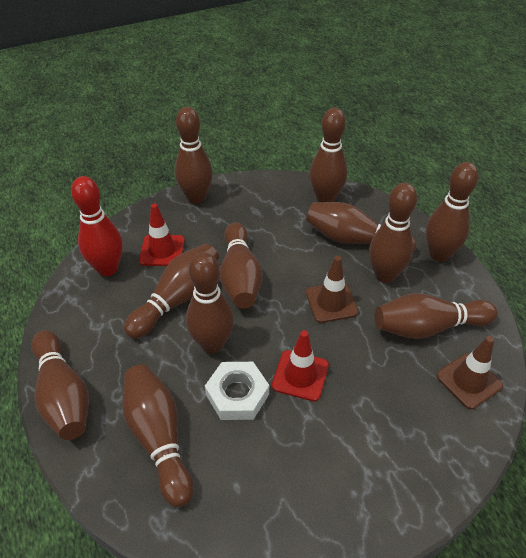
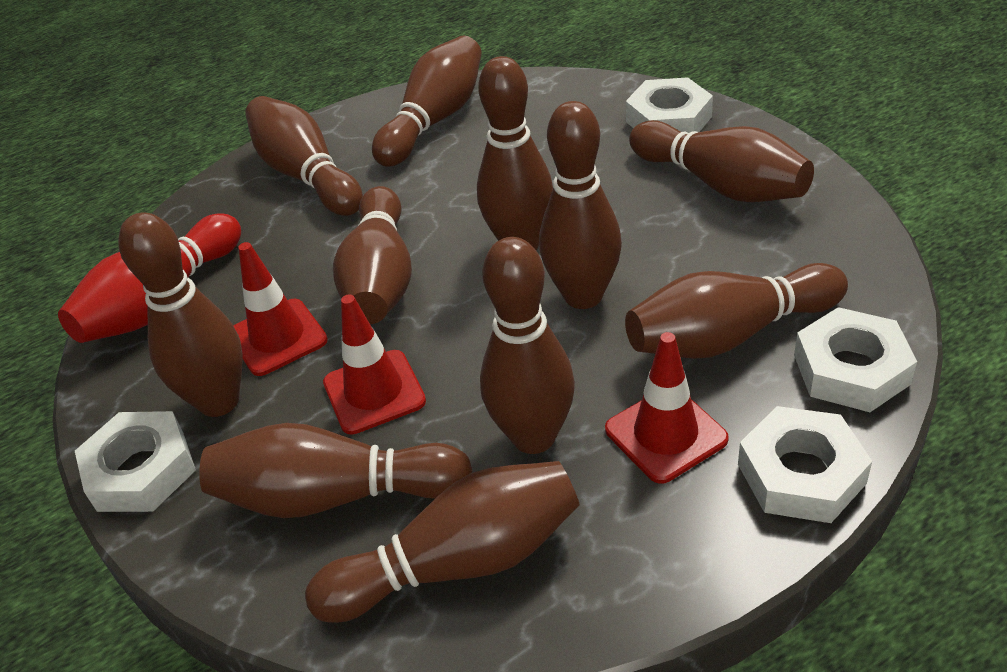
brown traffic cone: [306,256,359,323] [436,336,503,409] = 2 -> none = 0
red traffic cone: [139,203,185,266] [272,330,329,401] = 2 -> [233,242,328,376] [323,294,426,435] [605,332,729,484] = 3
white nut: [205,362,269,420] = 1 -> [75,411,196,512] [626,77,713,133] [738,406,872,523] [794,307,917,412] = 4

